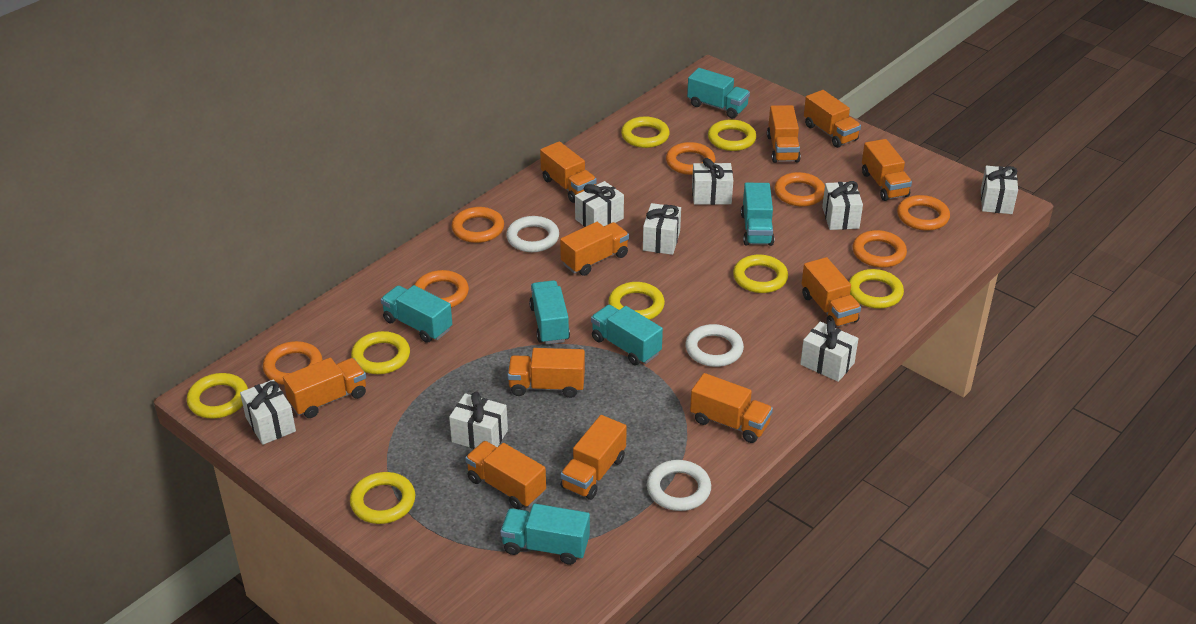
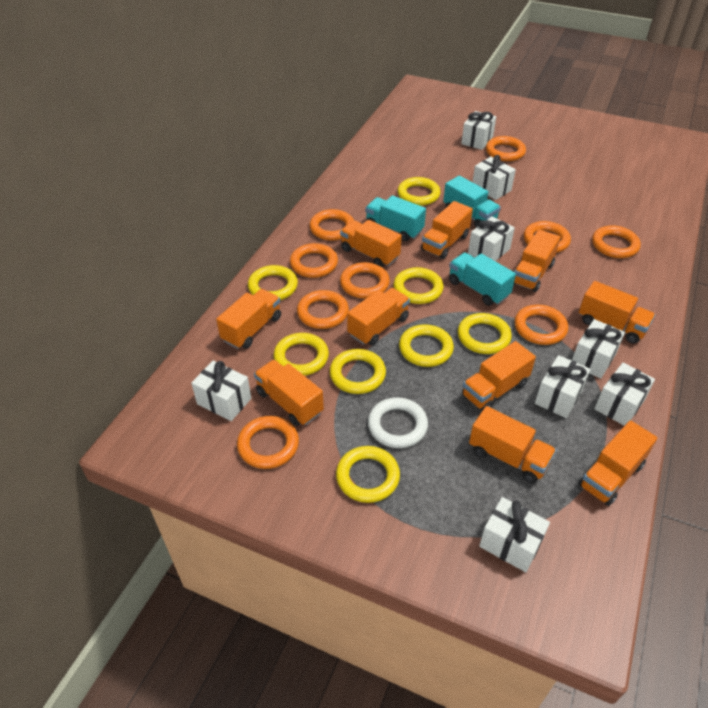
orange ring: [263,341,322,385] [414,270,469,308] [452,207,504,243] [666,142,715,175] [774,172,825,207] [853,230,907,268] [897,195,950,231] = 7 -> [237,416,299,469] [290,243,338,278] [297,290,349,329] [309,209,354,241] [340,262,390,299] [486,136,526,161] [514,305,568,345] [524,221,571,253] [592,225,641,258] = 9
orange truck: [283,358,366,418] [465,441,546,509] [507,348,585,398] [540,141,597,203] [560,222,629,276] [560,415,627,500] [690,373,773,443] [767,105,801,163] [802,257,861,328] [804,90,861,148] [862,139,912,201] = 11 -> [216,289,281,349] [254,360,324,426] [340,220,402,267] [347,288,410,346] [421,201,473,259] [462,341,536,411] [469,406,556,484] [514,229,561,292] [578,420,657,506] [579,281,655,344] = 10
turquoise truck: [381,285,452,343] [500,504,590,565] [529,280,570,344] [591,305,663,365] [687,68,750,119] [741,183,774,246] = 6 -> [365,195,426,241] [443,176,501,228] [449,252,516,306] = 3
white ring: [506,216,559,252] [647,460,711,511] [685,324,744,367] = 3 -> [368,397,428,448] = 1

